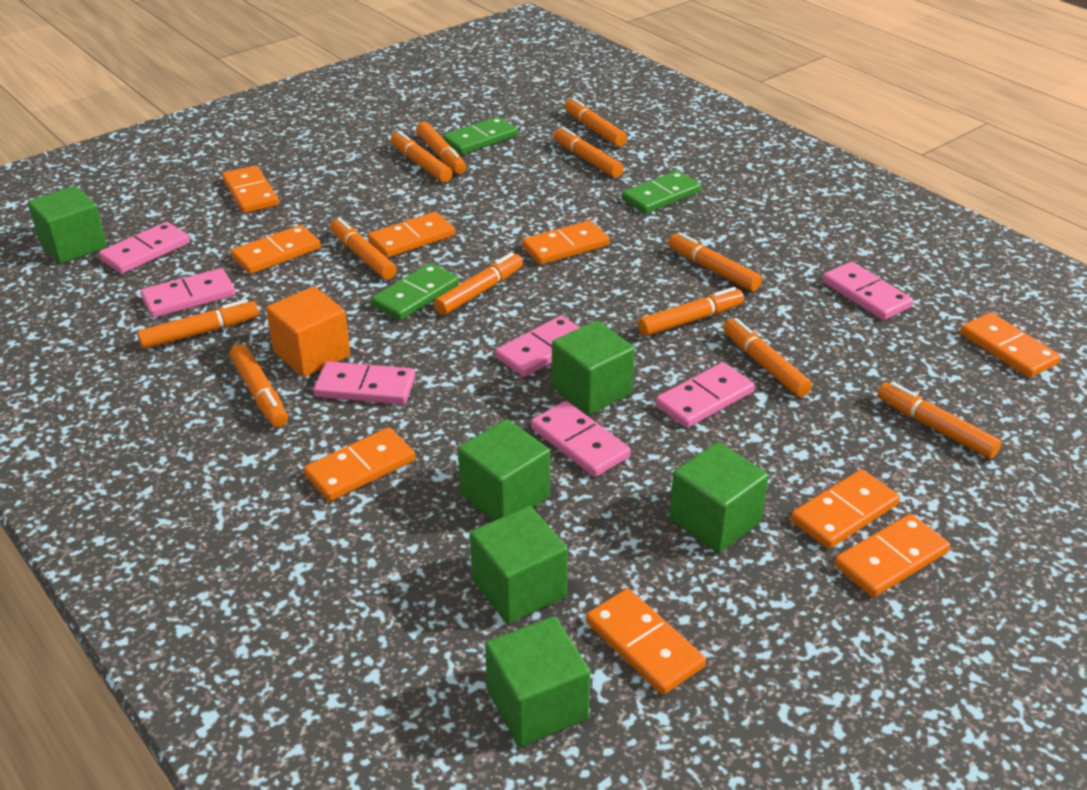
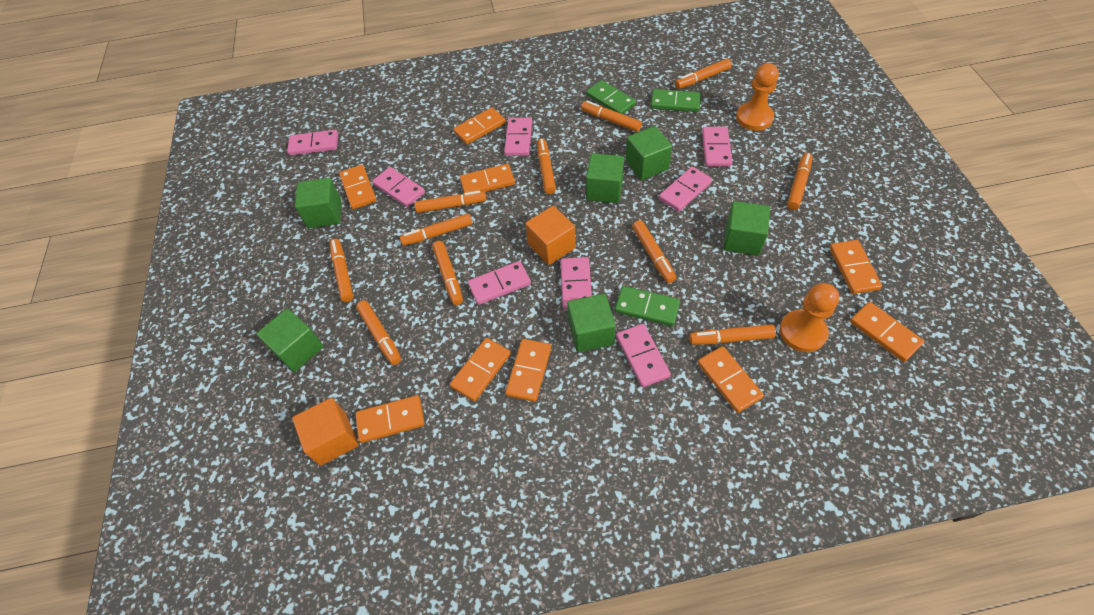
orange cube: [266,286,350,377] = 1 -> [292,398,359,466] [525,206,576,265] = 2
orange marker: [137,299,259,349] [230,344,288,427] [330,218,397,280] [391,131,453,183] [416,122,466,174] [434,252,523,315] [554,127,624,178] [564,97,627,147] [638,287,744,336] [668,232,762,292] [723,318,812,397] [877,382,1002,459] = 12 -> [330,239,354,302] [356,301,401,365] [400,213,473,246] [415,191,486,213] [432,241,463,305] [537,139,556,194] [581,101,642,132] [632,220,676,283] [675,59,732,89] [689,324,776,345] [787,153,813,210] = 11
orange pawn: none = 0 -> [736,63,779,131] [779,283,840,352] = 2
pink domino: [99,222,190,274] [141,268,235,318] [314,361,415,404] [495,316,581,377] [531,401,631,477] [655,362,755,428] [822,262,913,320] = 7 -> [287,130,338,155] [372,167,425,207] [468,261,531,305] [504,118,532,156] [561,257,592,309] [616,324,671,387] [659,167,712,212] [702,127,732,167] = 8

